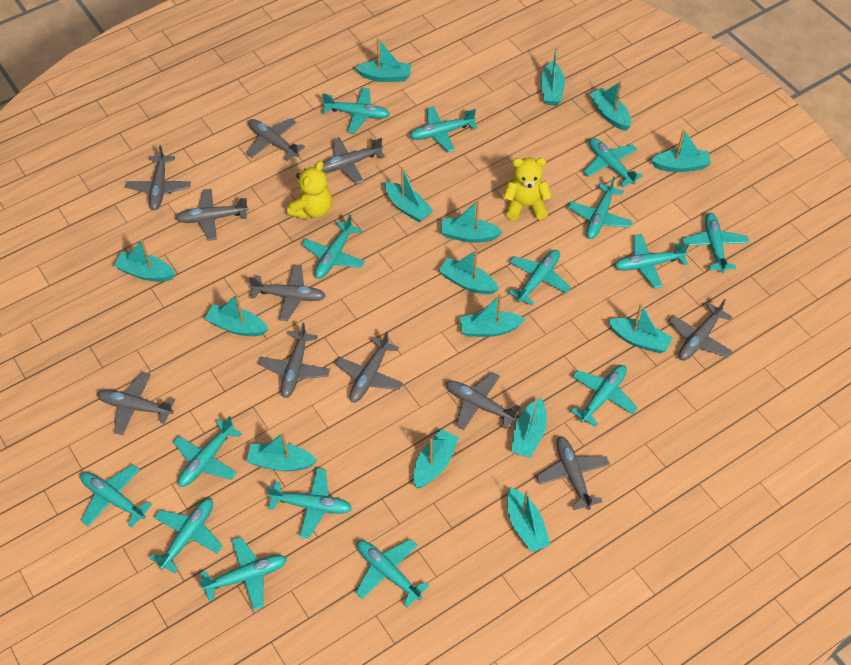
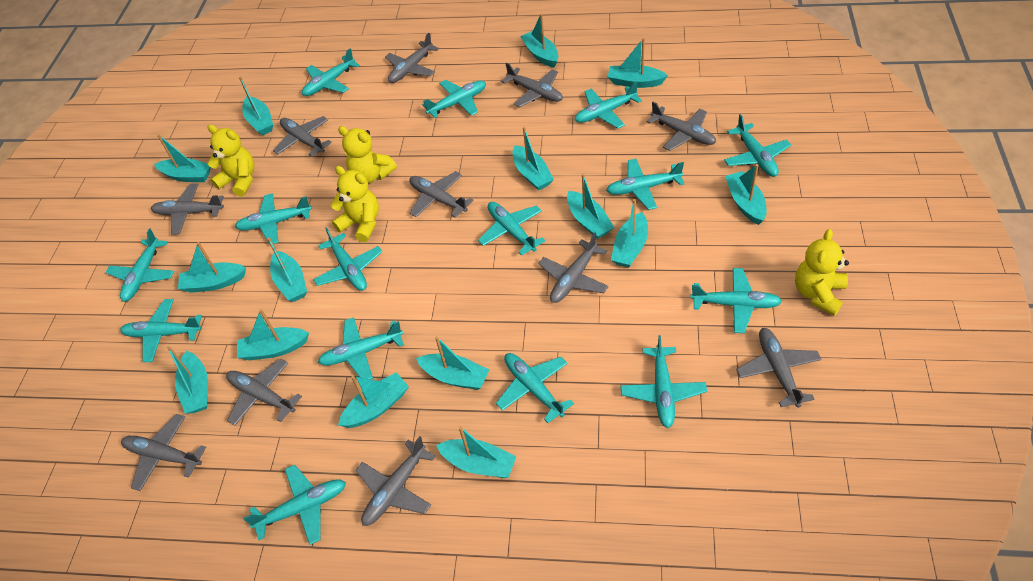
yellow teddy bear: [287,161,332,219] [503,158,552,220] = 2 -> [207,124,255,197] [330,166,379,242] [338,126,397,184] [795,229,849,316] = 4

